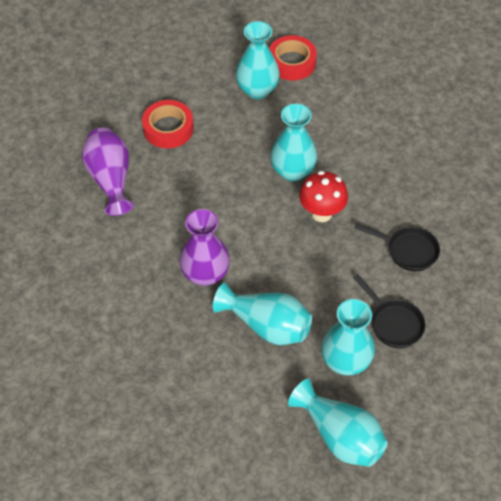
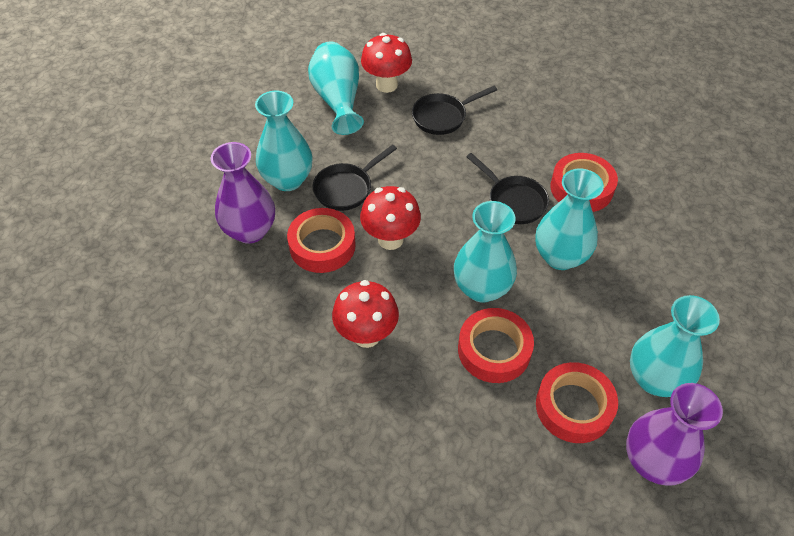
black pan: [353,274,425,348] [354,223,440,271] = 2 -> [313,144,397,211] [412,86,497,135] [466,153,549,224] = 3
red mushroom: [299,171,348,222] = 1 -> [332,280,399,348] [360,186,421,250] [361,33,412,93] = 3
red tape: [142,100,194,148] [269,35,317,81] = 2 -> [287,208,356,273] [458,308,534,383] [536,362,618,443] [550,153,618,212] = 4

